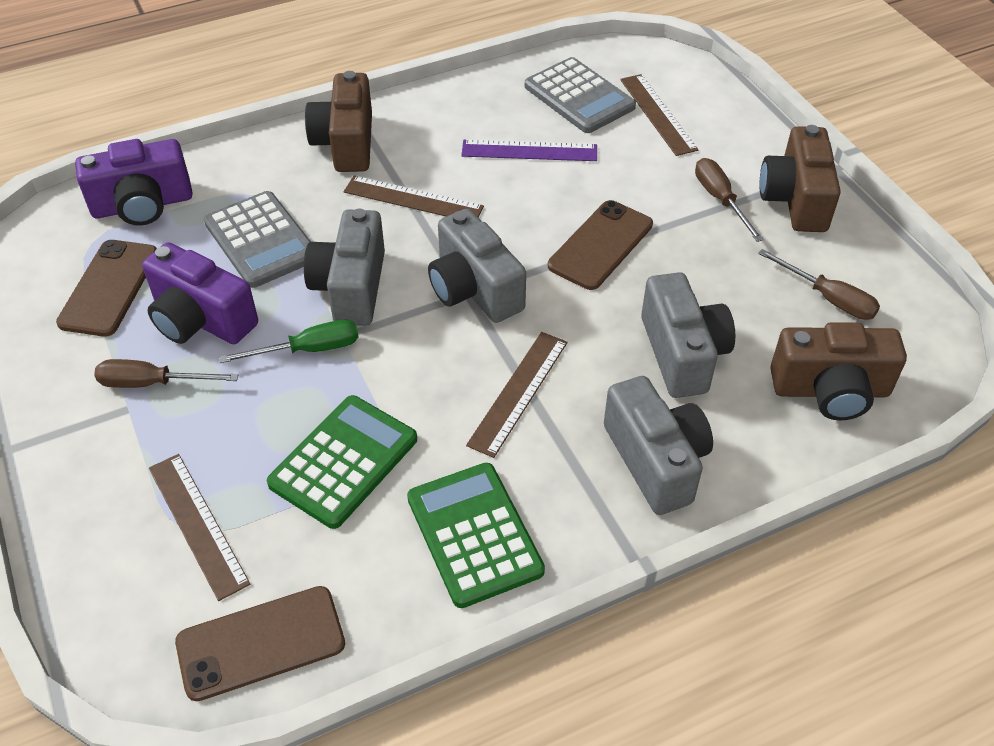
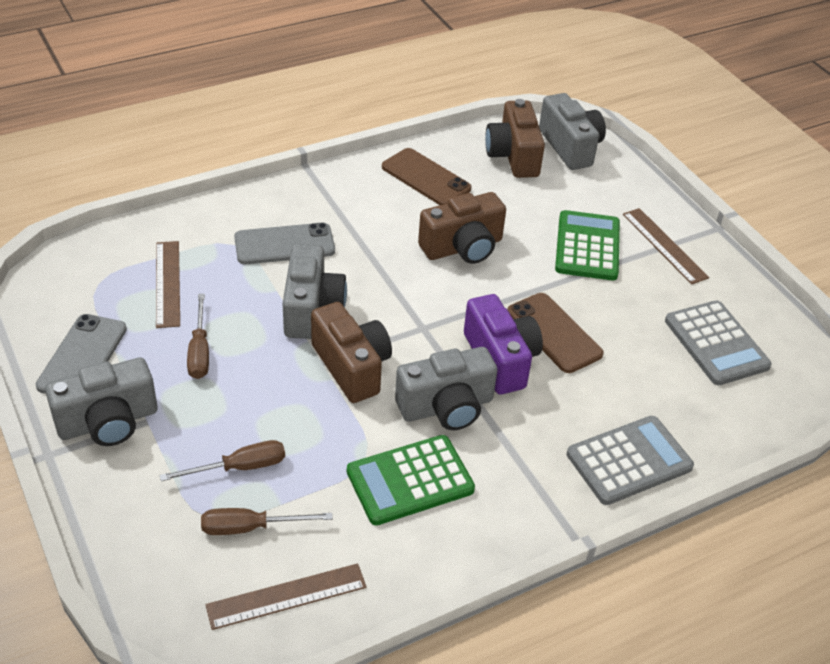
brown phone: [56,240,157,337] [175,586,345,701] [548,200,653,290] = 3 -> [382,148,472,205] [507,293,604,373] = 2
brown ruler: [149,454,250,601] [344,175,484,217] [466,332,568,458] [620,74,699,156] = 4 -> [156,241,180,328] [206,563,366,630] [623,208,709,284] = 3
green screwdriver: [219,319,359,363] = 1 -> none = 0
grey phone: none = 0 -> [36,314,127,394] [234,223,335,264] = 2
purple camera: [75,139,193,226] [142,242,258,344] = 2 -> [464,294,543,394] = 1
purple ruler: [461,140,597,161] = 1 -> none = 0

